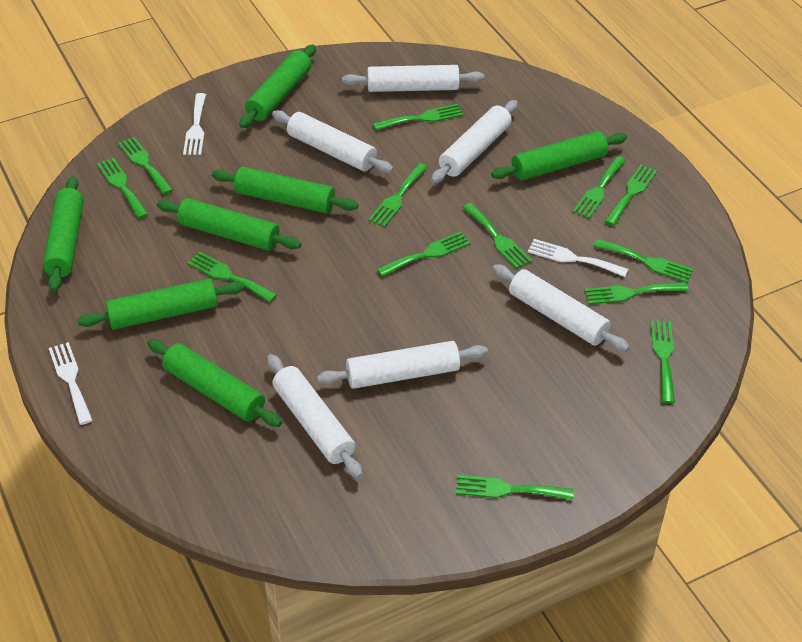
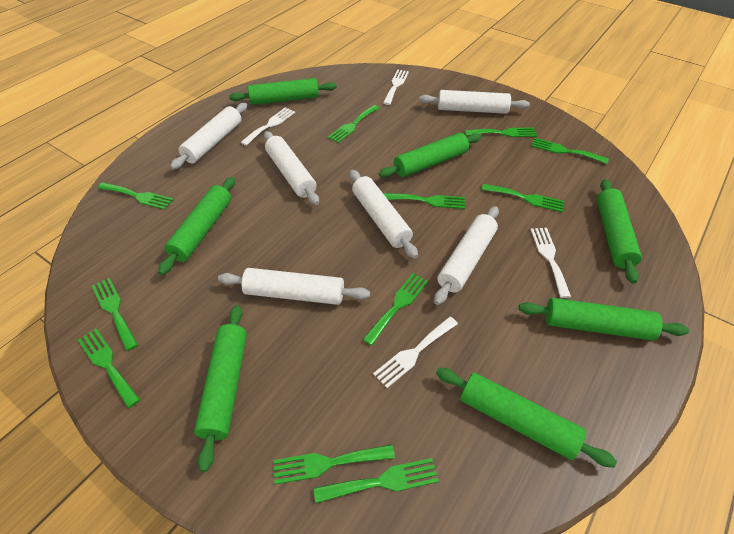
green fork: [97,157,148,219] [118,137,173,195] [188,252,277,302] [368,163,428,227] [373,104,464,130] [377,232,470,277] [456,475,574,500] [462,203,532,269] [573,156,626,219] [584,282,689,304] [594,239,694,283] [605,165,657,226] [651,321,675,404] = 13 -> [78,329,140,408] [92,278,138,351] [98,182,174,210] [273,445,395,484] [314,458,439,503] [328,105,379,143] [363,273,428,346] [384,193,465,209] [465,127,537,137] [482,184,565,212] [531,138,609,164] = 11
white fork: [49,342,93,425] [183,93,206,155] [528,239,628,277] = 3 -> [240,108,295,146] [373,317,458,388] [383,70,409,105] [530,228,571,298] = 4

